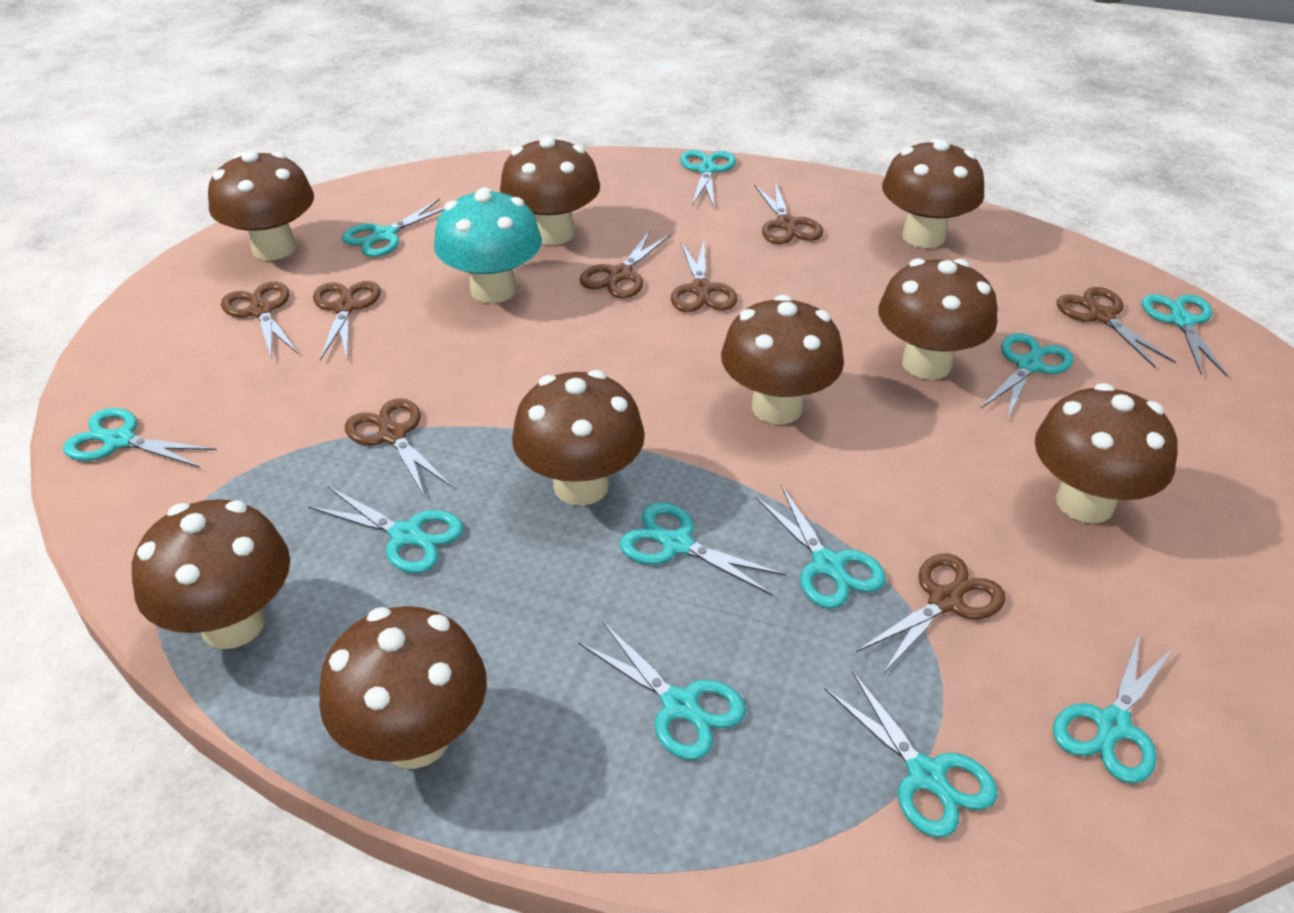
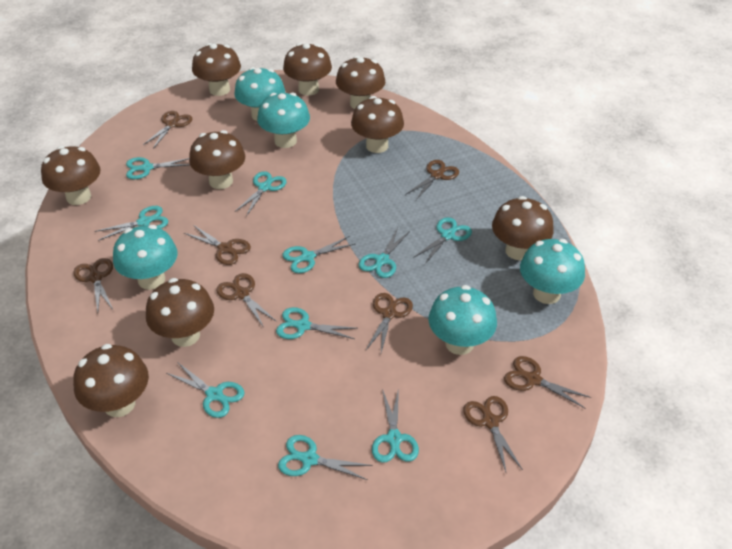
turquoise mushroom: [434,187,542,303] = 1 -> [113,225,177,290] [234,67,285,121] [257,93,310,148] [428,285,497,355] [520,239,585,304] = 5
turquoise scissors: [63,408,217,467] [308,486,463,573] [342,199,445,257] [578,622,746,760] [620,502,786,595] [680,150,736,207] [755,485,886,608] [825,671,998,838] [980,333,1073,419] [1053,632,1174,783] [1142,294,1228,377] = 11 -> [95,206,168,241] [126,157,190,179] [166,362,245,418] [235,171,287,216] [276,307,358,339] [278,435,372,480] [283,236,355,273] [359,228,410,278] [372,388,419,463] [413,217,472,265] = 10

